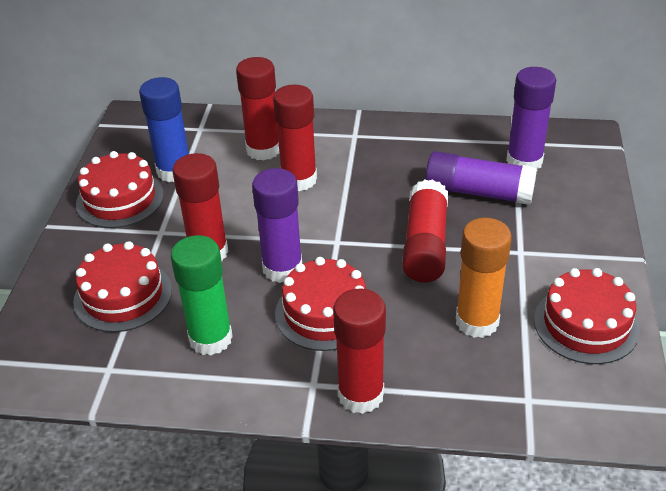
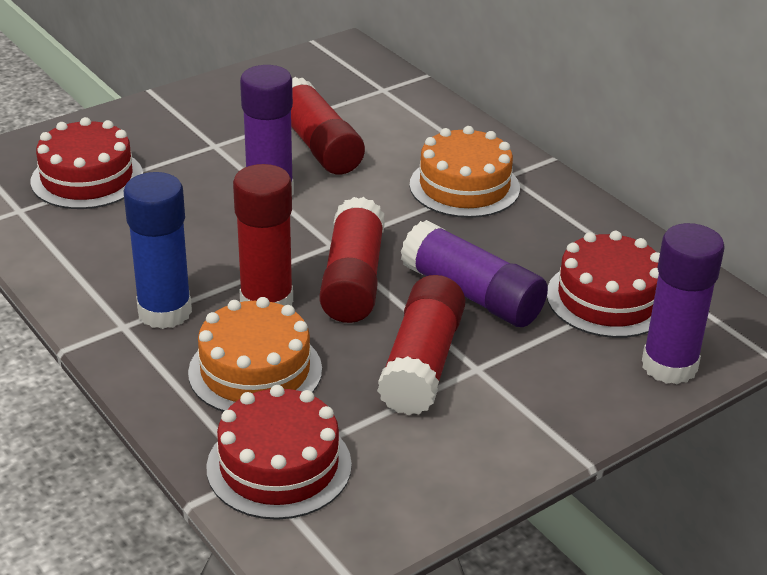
green glue stick: [171,235,233,355] = 1 -> none = 0
orange cake: none = 0 -> [188,297,322,412] [410,126,520,218] = 2
orange glue stick: [456,218,512,338] = 1 -> none = 0
red cake: [73,241,172,332] [76,151,164,228] [275,257,366,351] [534,268,640,364] = 4 -> [31,117,143,209] [206,385,352,520] [547,231,660,338] = 3
red glue stick: [172,153,229,261] [236,57,279,161] [273,85,317,191] [333,289,386,414] [402,179,448,282] = 5 -> [233,164,293,306] [291,77,365,175] [319,197,385,323] [377,275,465,415] = 4

